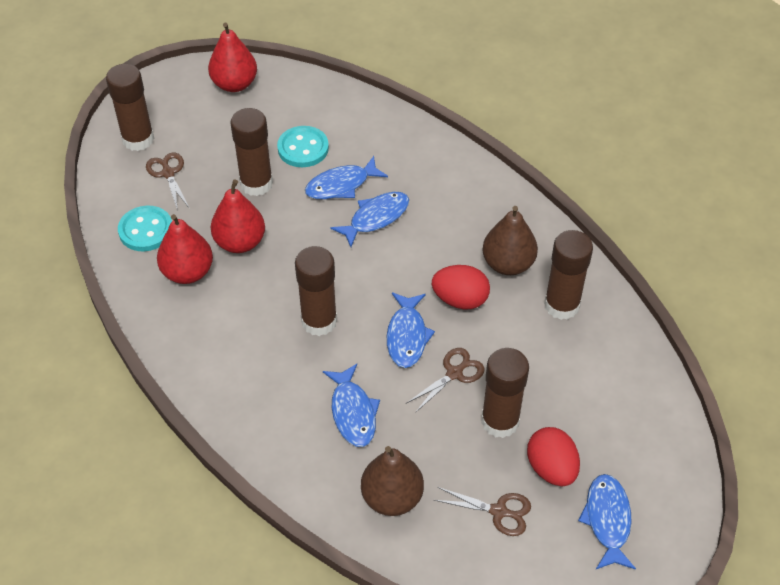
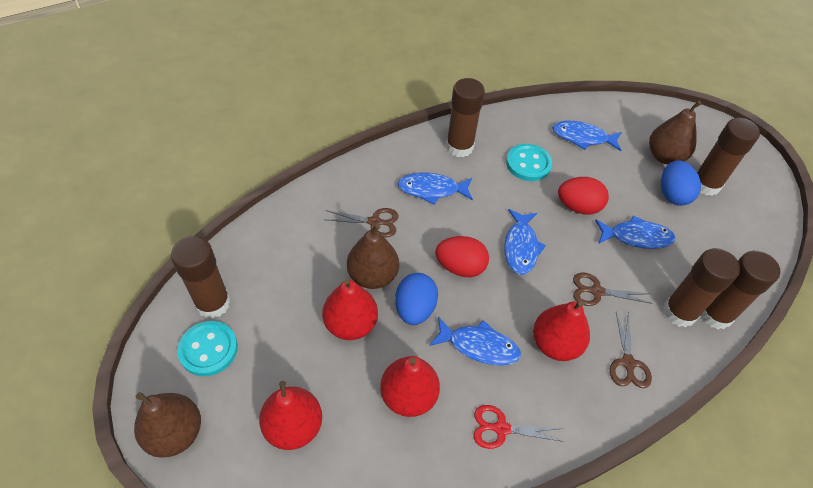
blue egg: none = 0 -> [395,273,438,325] [661,160,701,206] = 2
brown pear: [361,446,424,516] [482,206,538,275] = 2 -> [134,392,201,458] [347,224,399,289] [649,101,701,165] = 3
red pear: [157,214,213,284] [208,23,257,92] [211,179,265,253] = 3 -> [259,381,322,450] [322,278,378,340] [380,356,440,417] [533,301,590,361] = 4
red scissors: none = 0 -> [473,405,565,449] = 1

